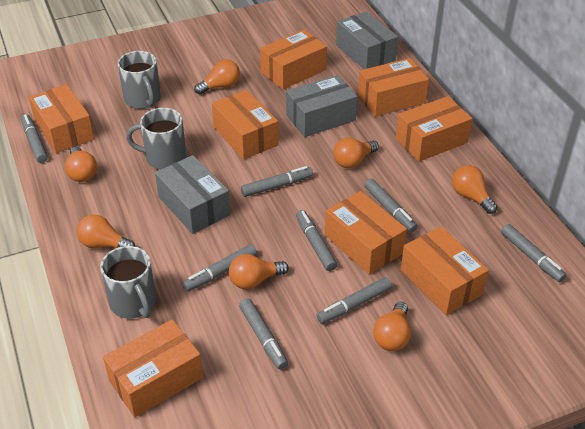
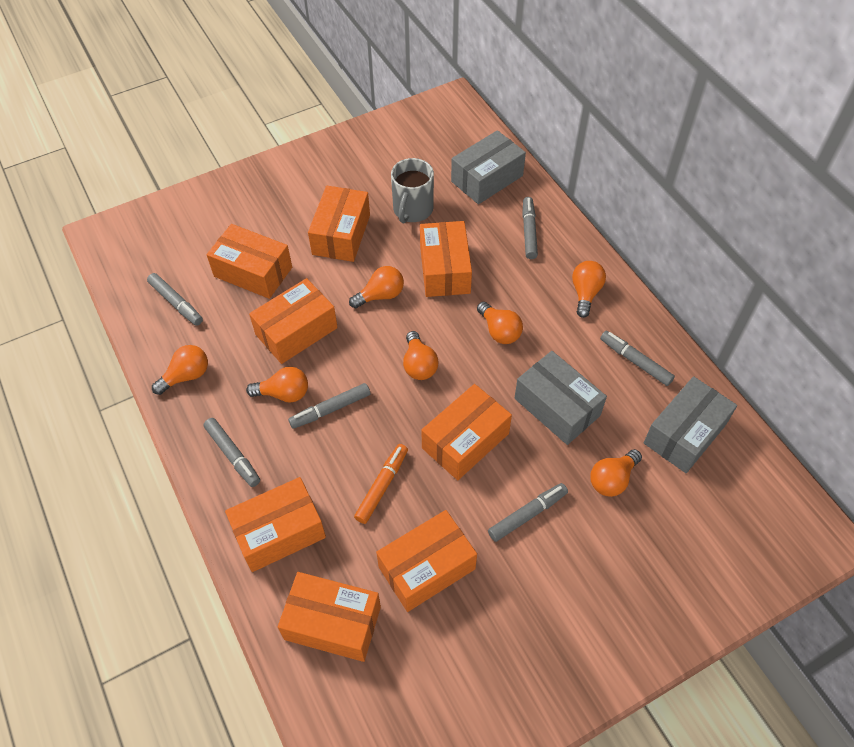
grey marker: [21,114,48,163] [182,244,257,292] [239,298,288,370] [241,166,313,197] [296,210,337,271] [317,277,392,324] [365,179,418,233] [501,224,566,282] = 8 -> [147,273,203,326] [203,418,260,487] [288,383,370,429] [488,483,568,542] [522,197,538,259] [600,331,675,386] = 6
grey mug: [100,246,156,319] [118,51,161,109] [126,108,186,170] = 3 -> [391,158,434,223] = 1
orange marker: none = 0 -> [354,444,408,524] = 1

